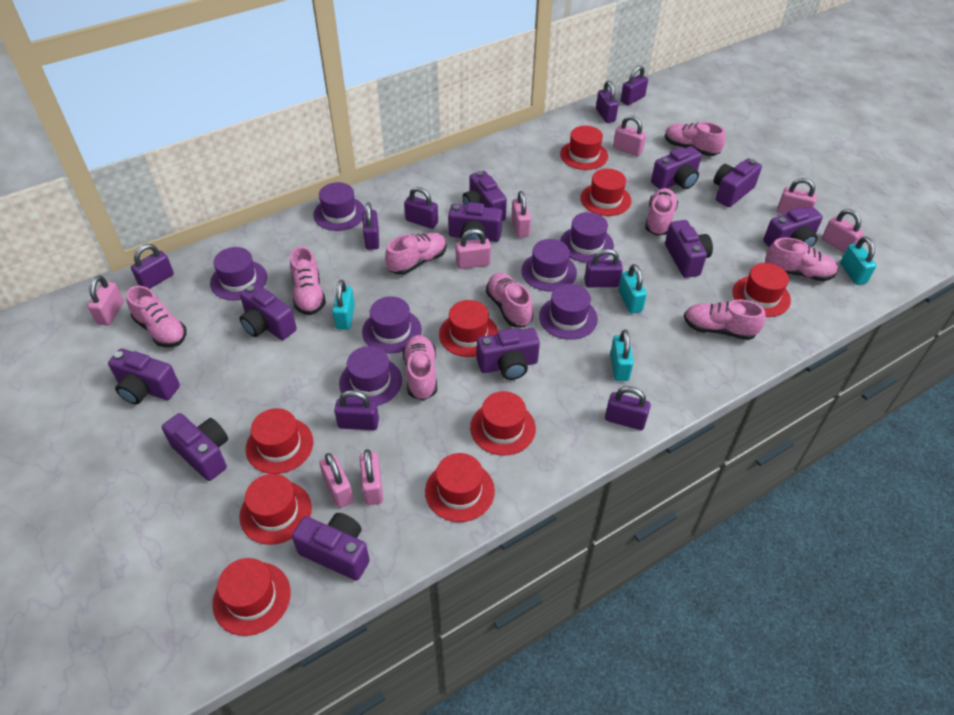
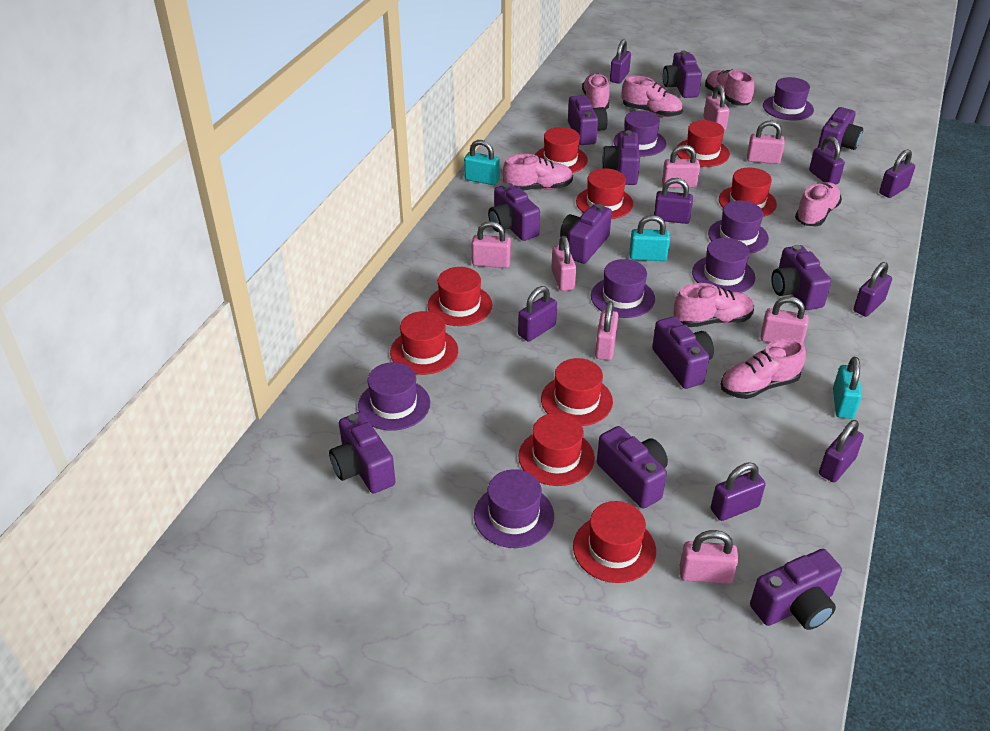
pink shoe: [126,286,187,347] [290,246,326,315] [385,233,447,275] [403,335,437,400] [486,273,533,327] [645,188,678,236] [665,122,726,156] [684,300,766,340] [765,238,838,281] = 9 -> [503,154,573,191] [582,73,610,109] [622,75,683,117] [673,283,754,327] [705,69,755,106] [720,338,806,399] [795,182,842,226] = 7
turquoise padlock: [332,280,355,330] [610,330,634,381] [618,264,647,314] [840,237,877,285] = 4 -> [464,140,500,185] [629,215,670,261] [833,357,862,419] = 3

